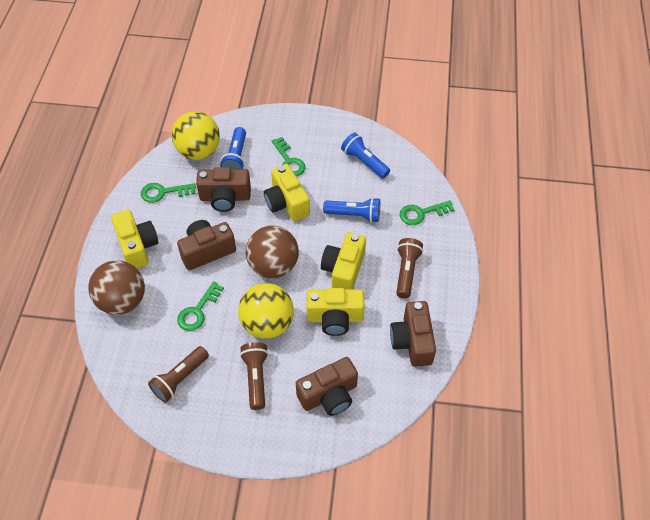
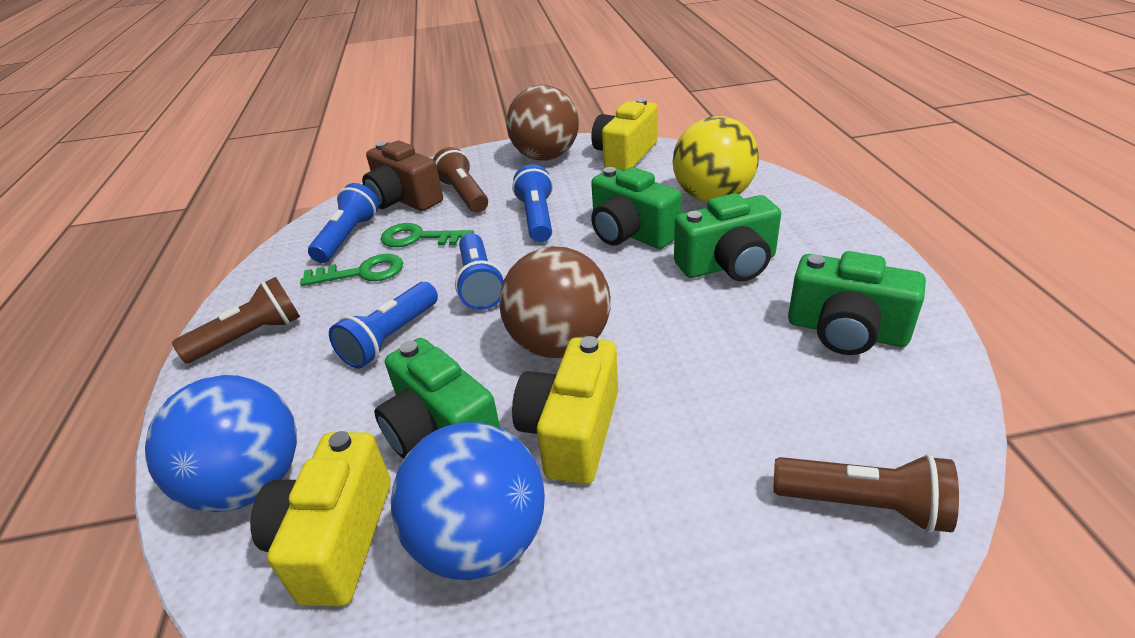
blue ball: none = 0 -> [145,375,297,512] [391,422,545,580] = 2
blue flashlight: [220,127,246,169] [323,197,380,223] [341,133,390,179] = 3 -> [308,183,379,263] [329,282,438,369] [455,233,505,310] [512,164,553,242] = 4
brown camera: [177,220,236,270] [196,167,251,212] [296,357,358,416] [390,301,436,367] = 4 -> [362,141,443,211] = 1
green camera: none = 0 -> [374,338,500,459] [591,167,682,249] [674,193,781,281] [788,251,926,355] = 4
green key: [141,183,196,203] [177,281,224,331] [272,137,306,176] [400,200,455,225] = 4 -> [300,254,403,286] [381,223,474,247] = 2
yellow ball: [171,111,220,160] [238,283,294,339] = 2 -> [673,116,759,202] = 1
yellow camera: [111,210,159,269] [264,164,310,221] [306,288,364,336] [321,232,366,289] = 4 -> [250,431,390,607] [512,336,618,484] [591,98,658,171] = 3

